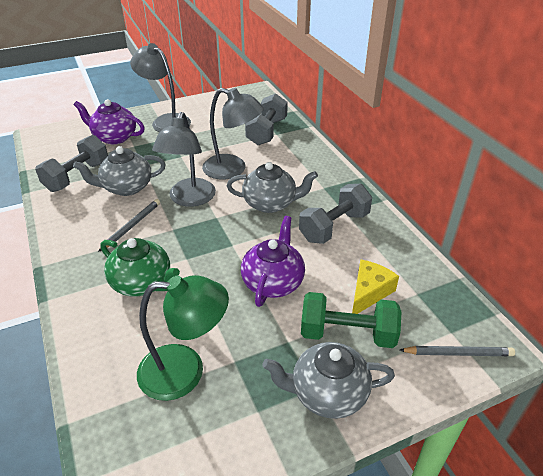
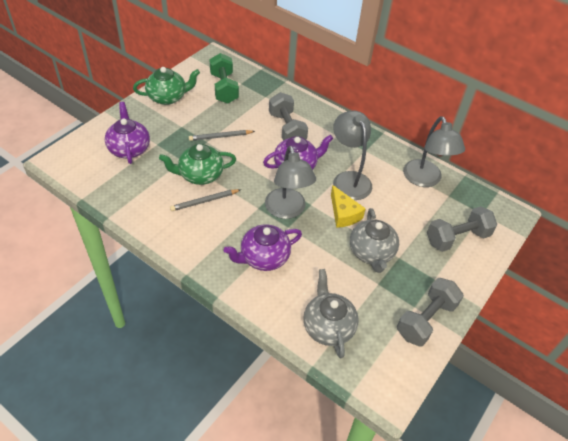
green lamp: [137,275,229,401] = 1 -> none = 0
green teapot: [100,238,180,297] = 1 -> [133,67,200,105] [159,144,236,185] = 2
grey teapot: [73,146,166,196] [227,162,318,213] [262,342,395,419] = 3 -> [303,269,359,358] [350,208,399,273] = 2
purple teapot: [74,99,145,144] [241,216,305,307] = 2 -> [105,102,150,164] [224,224,302,271] [263,135,333,170] = 3

